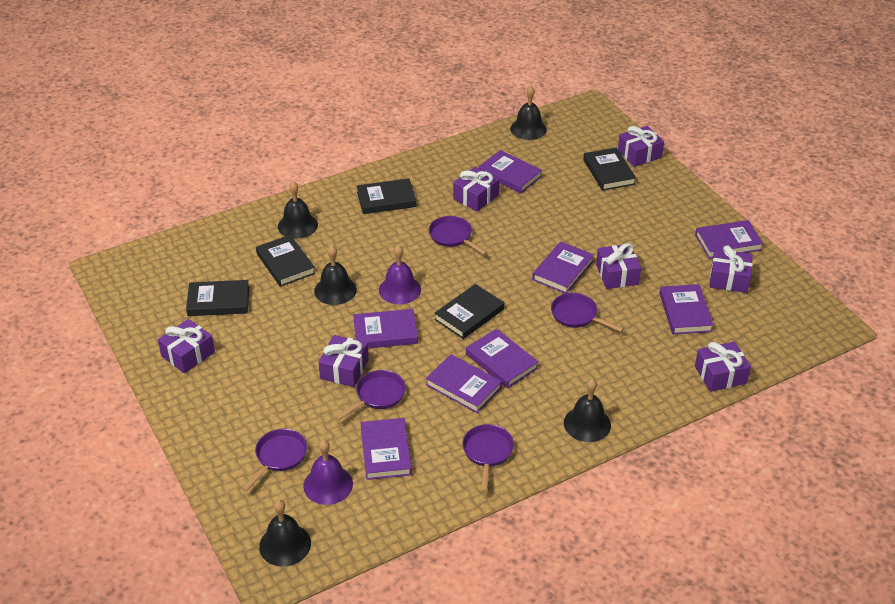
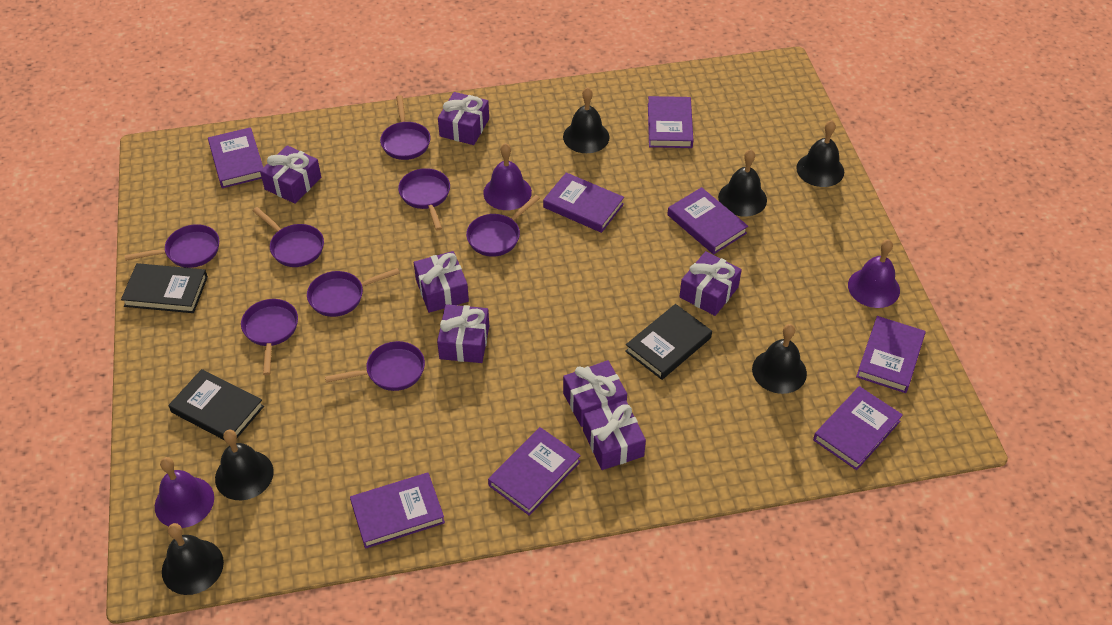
black bell: [259,500,311,567] [278,181,318,239] [314,245,357,305] [510,86,547,140] [564,379,611,442] = 5 -> [162,523,224,595] [215,430,274,500] [563,87,610,153] [718,149,767,216] [752,324,807,394] [796,120,844,187] = 6
black book: [186,280,249,316] [256,235,315,287] [357,178,416,214] [434,284,504,339] [583,147,636,191] = 5 -> [121,263,208,313] [168,369,264,440] [625,304,712,380] = 3
purple bell: [303,440,353,505] [379,245,421,304] = 2 -> [155,457,214,528] [483,143,532,210] [848,239,900,308] = 3
purple pan: [242,429,307,492] [335,370,406,421] [429,216,488,255] [462,424,514,492] [551,293,624,332] = 5 -> [124,224,219,268] [241,299,298,375] [253,207,324,267] [307,268,400,317] [325,341,425,391] [380,95,430,160] [398,168,450,230] [466,195,540,257] = 8

